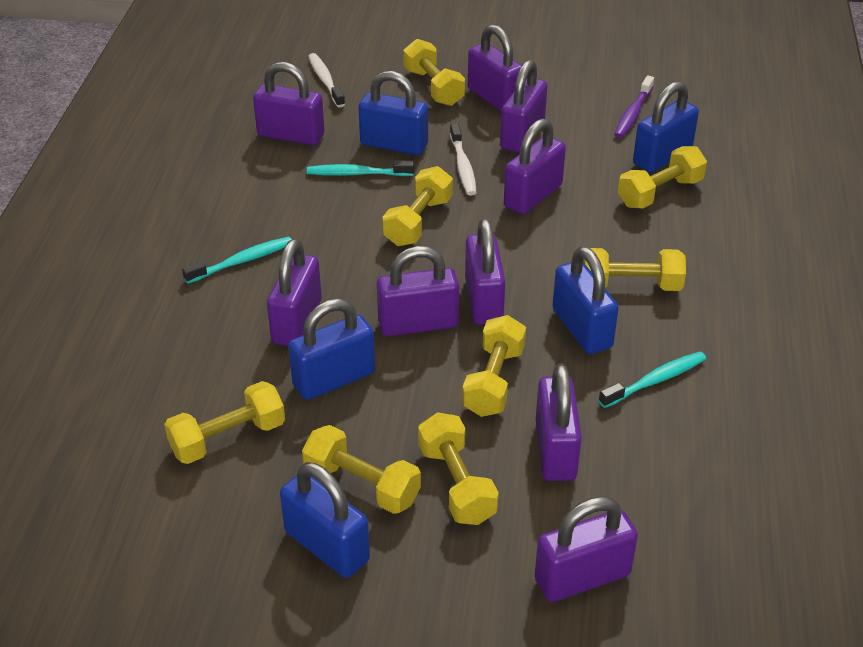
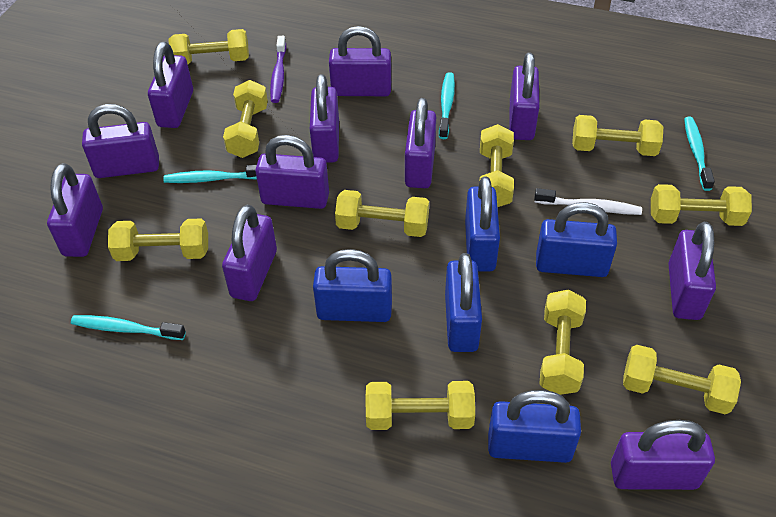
purple padlock: [253,62,325,145] [267,239,322,346] [377,246,459,337] [465,218,505,325] [468,24,522,112] [500,60,548,153] [504,118,566,214] [535,496,638,602] [536,364,582,481] = 9 -> [47,163,103,257] [82,104,159,178] [148,42,193,128] [222,205,277,301] [255,135,329,209] [310,74,339,163] [329,26,391,96] [405,98,436,188] [509,53,540,140] [611,420,715,490] [668,222,716,320] = 11
turquoise toothbrush: [182,236,292,284] [307,160,414,176] [599,352,706,408] = 3 -> [71,315,186,340] [163,165,257,183] [439,72,455,139] [684,117,715,191] = 4
white toothbrush: [308,53,345,108] [450,123,477,196] = 2 -> [534,188,642,215] = 1
yellow dumbbell: [164,381,285,464] [302,425,421,514] [383,166,453,246] [403,39,465,106] [418,413,499,525] [462,315,526,417] [583,248,686,291] [618,146,707,209] = 8 -> [108,219,208,261] [168,29,249,64] [223,80,268,158] [335,190,429,237] [366,381,475,430] [479,124,514,207] [539,290,586,395] [572,115,663,156] [623,345,741,414] [651,184,752,226] = 10

